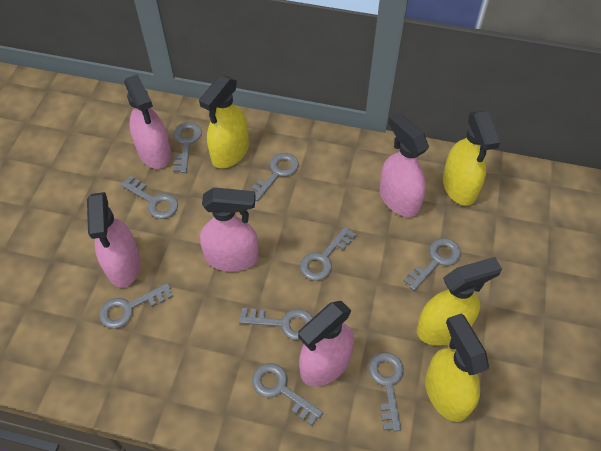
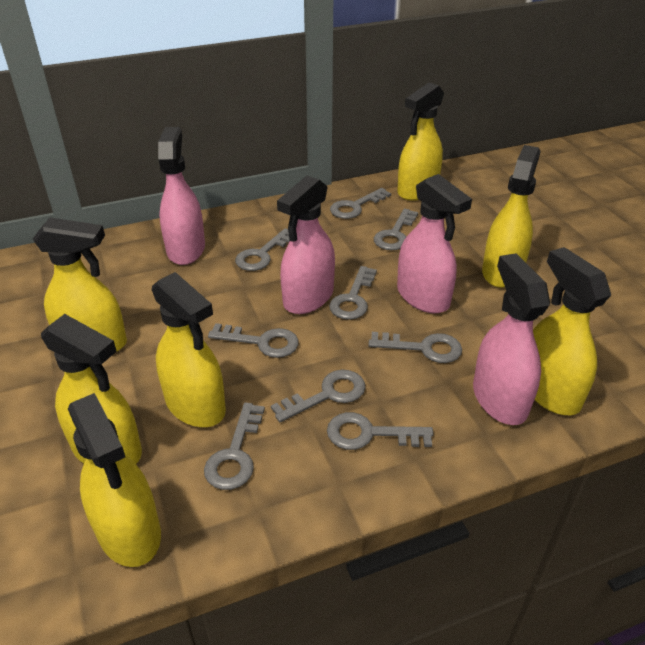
pink spray bottle: [87,192,141,287] [124,74,171,169] [200,187,259,271] [298,301,354,387] [379,112,429,217] = 5 -> [158,127,205,265] [277,175,335,314] [397,174,472,314] [473,253,550,425] = 4
yellow spray bottle: [199,75,249,168] [417,257,502,346] [425,313,489,422] [443,111,500,206] = 4 -> [33,217,127,351] [41,314,142,464] [68,393,161,567] [152,272,226,427] [397,83,444,201] [482,145,541,288] [533,247,611,416] = 7

